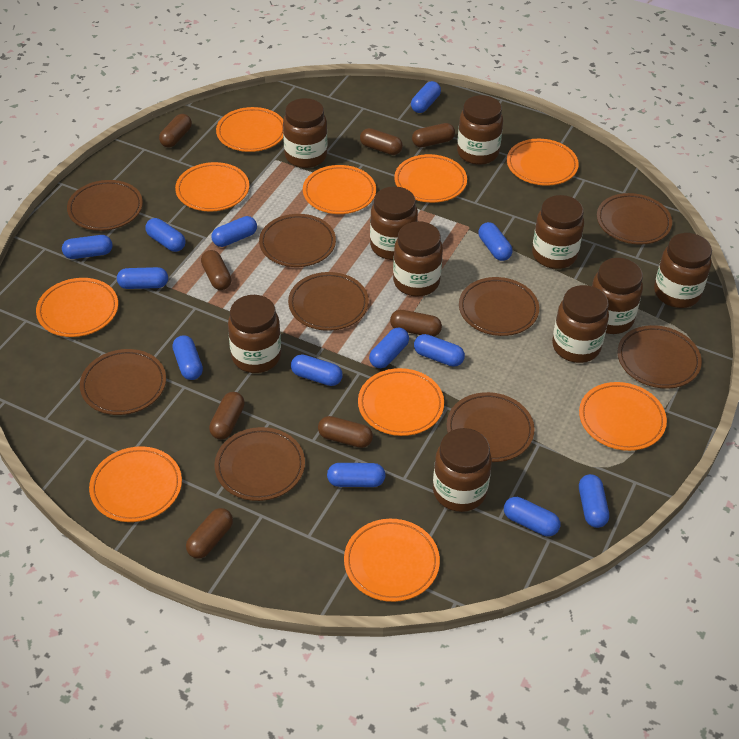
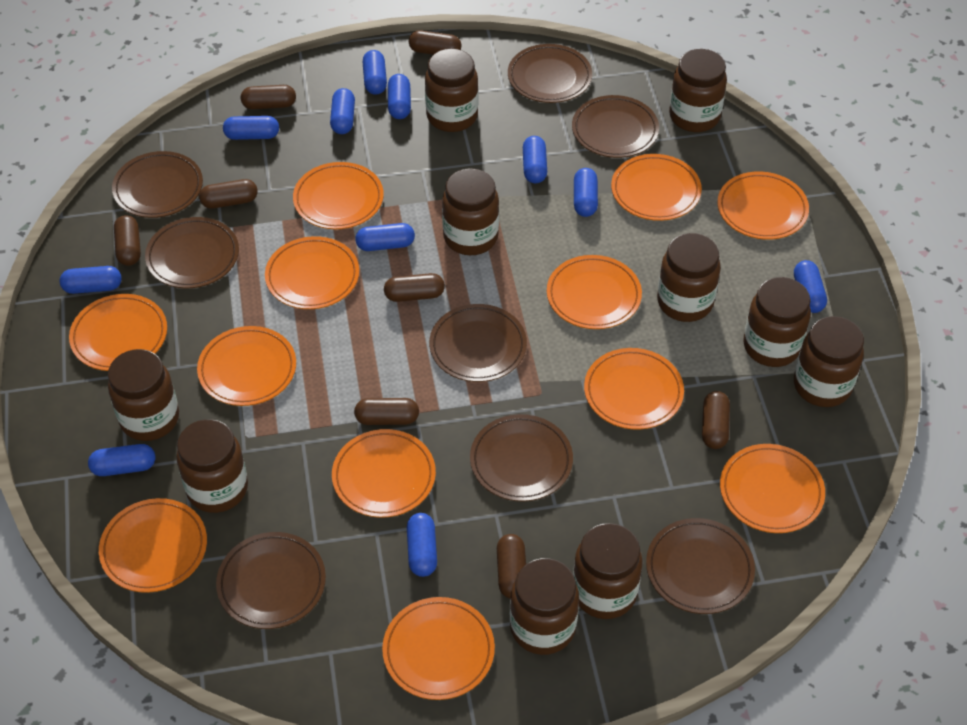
blue capsule: [62,235,112,259] [117,267,168,289] [145,218,185,252] [172,335,203,380] [212,216,257,247] [291,354,343,386] [327,463,386,487] [369,328,409,368] [411,81,441,113] [414,334,465,367] [478,222,513,261] [504,497,560,536] [579,474,609,528] = 13 -> [60,266,122,294] [88,444,155,476] [223,116,279,140] [330,88,355,134] [355,223,415,251] [363,50,387,95] [388,74,411,119] [407,513,437,577] [523,136,547,183] [574,168,598,217] [794,260,827,313] = 11
brown plate: [67,180,143,231] [80,349,166,415] [214,427,305,501] [259,214,336,267] [288,272,369,331] [447,392,534,462] [459,277,539,336] [597,193,672,245] [617,325,702,389] = 9 -> [112,151,203,218] [145,217,239,288] [216,532,326,629] [429,304,527,382] [470,414,573,501] [508,44,592,103] [572,95,659,158] [646,518,755,614] = 8
orange plate: [36,278,118,337] [89,446,182,522] [175,162,249,212] [216,107,283,152] [303,165,376,214] [344,519,440,602] [358,368,444,436] [394,154,467,203] [507,139,579,186] [579,382,667,451] = 10 -> [69,294,167,371] [99,498,207,593] [197,326,296,406] [265,236,359,309] [293,162,384,229] [332,429,436,518] [382,597,495,700] [547,255,642,329] [584,348,684,430] [611,154,702,221] [717,171,809,240] [720,444,825,533] = 12

